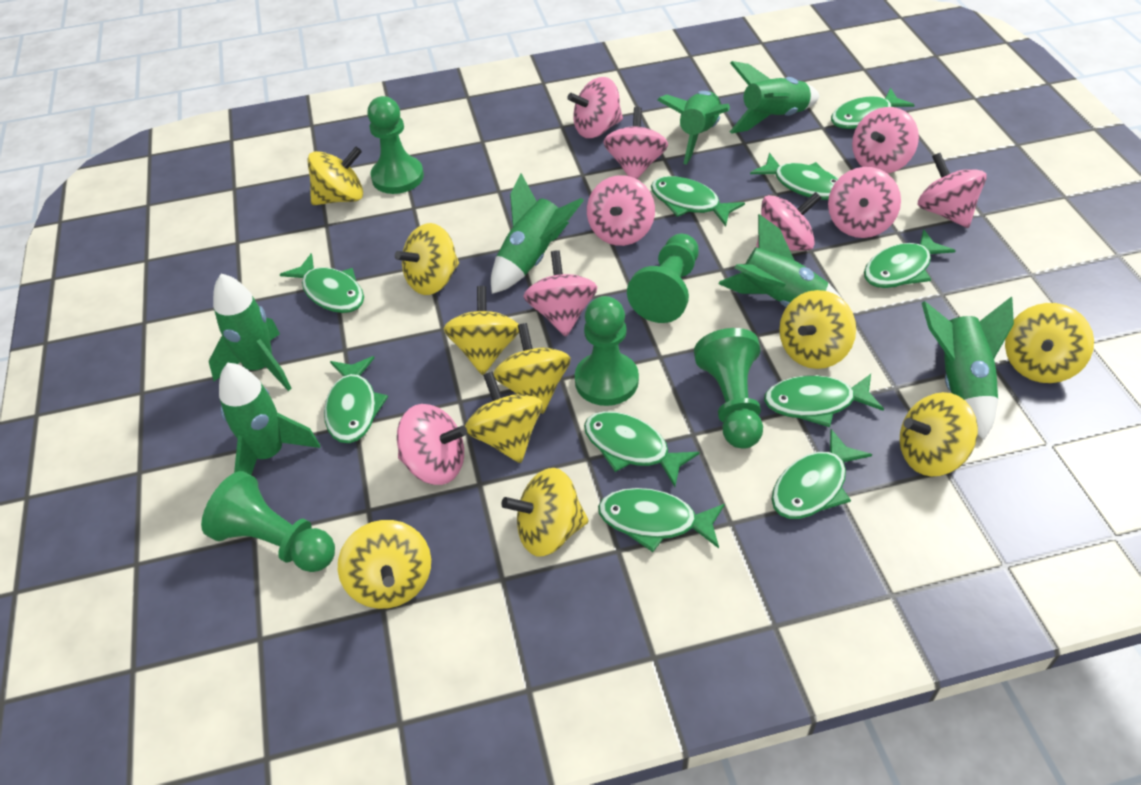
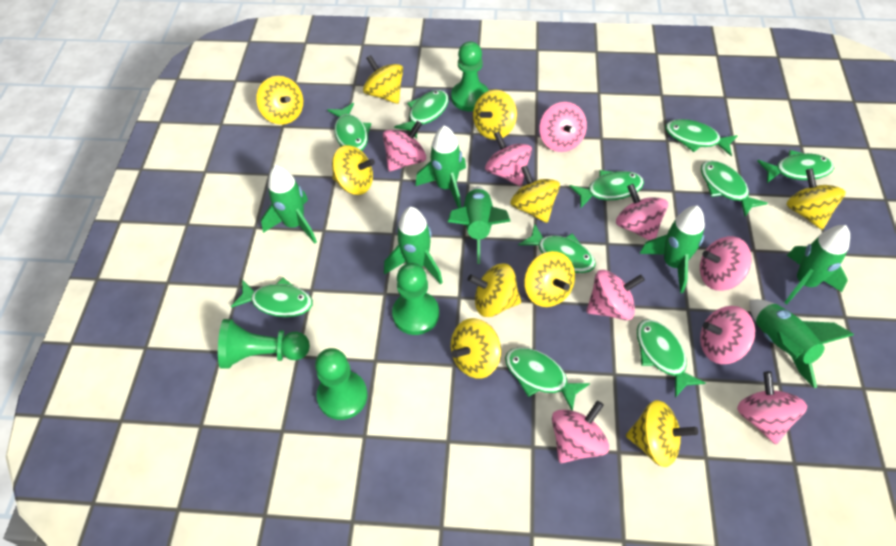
green pawn: [201,471,335,572] [367,96,424,194] [575,296,639,406] [627,234,699,323] [694,328,763,449] = 5 -> [218,319,310,369] [315,348,368,420] [392,263,439,335] [451,41,489,111] = 4

